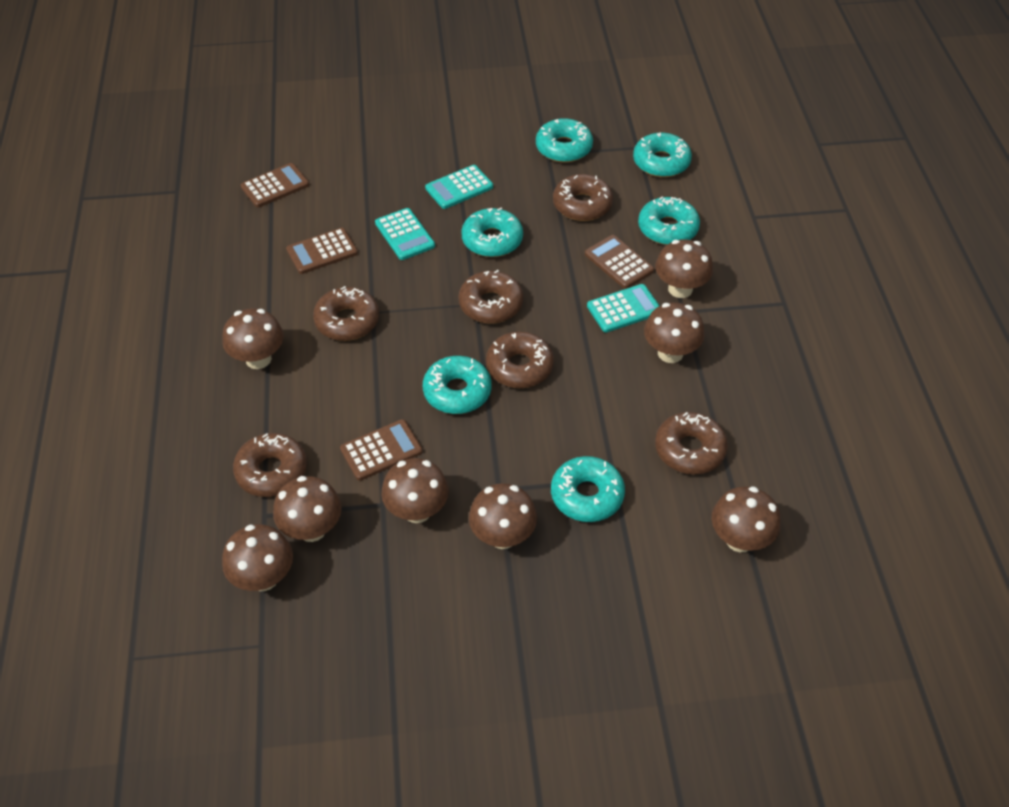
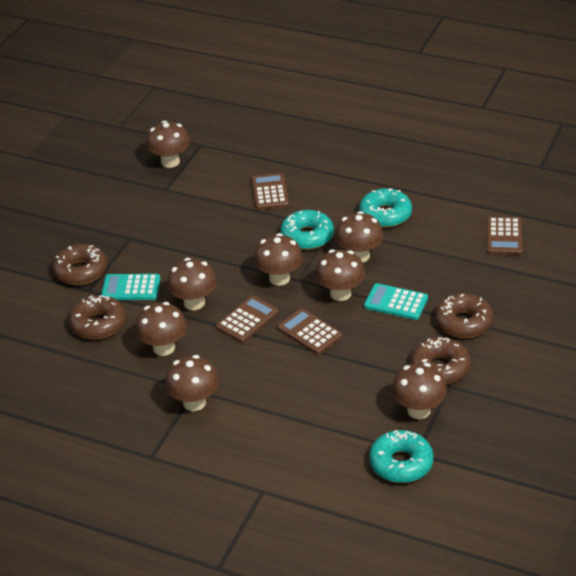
brown donut: [233,433,307,497] [313,286,379,341] [458,270,523,324] [486,332,554,388] [553,174,613,221] [655,412,728,475] = 6 -> [52,244,107,285] [69,295,126,339] [411,337,471,384] [435,293,493,338] = 4
turquoise calculator: [375,208,435,260] [425,165,493,209] [587,284,660,333] = 3 -> [101,274,160,300] [364,283,428,320] = 2
turquoise donut: [423,356,492,414] [461,208,523,257] [536,118,593,163] [551,456,625,522] [633,133,692,177] [638,197,700,245] = 6 -> [280,210,334,250] [359,188,412,228] [369,430,434,483] = 3

